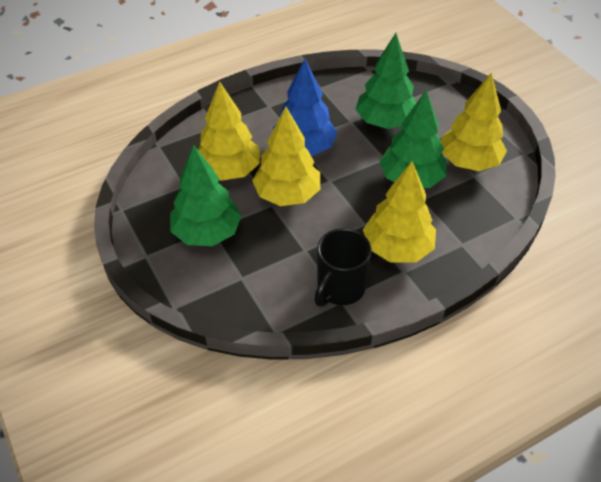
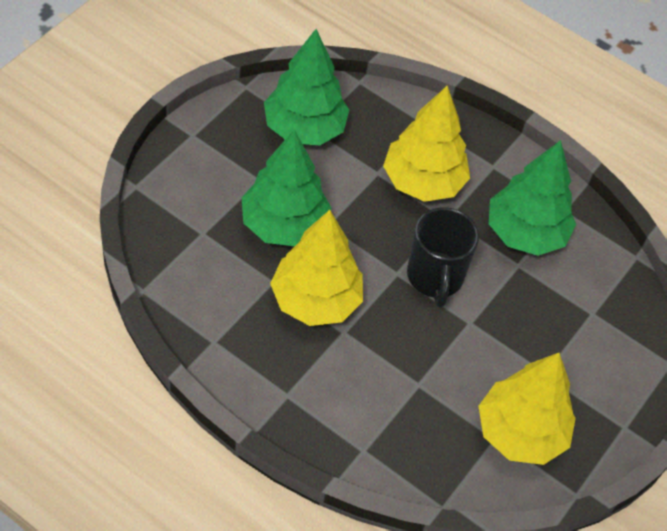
blue tree: [273,59,337,156] = 1 -> none = 0
yellow tree: [198,81,260,181] [252,106,320,206] [363,162,436,262] [441,72,507,171] = 4 -> [270,210,363,326] [383,86,470,202] [478,353,576,465] = 3

